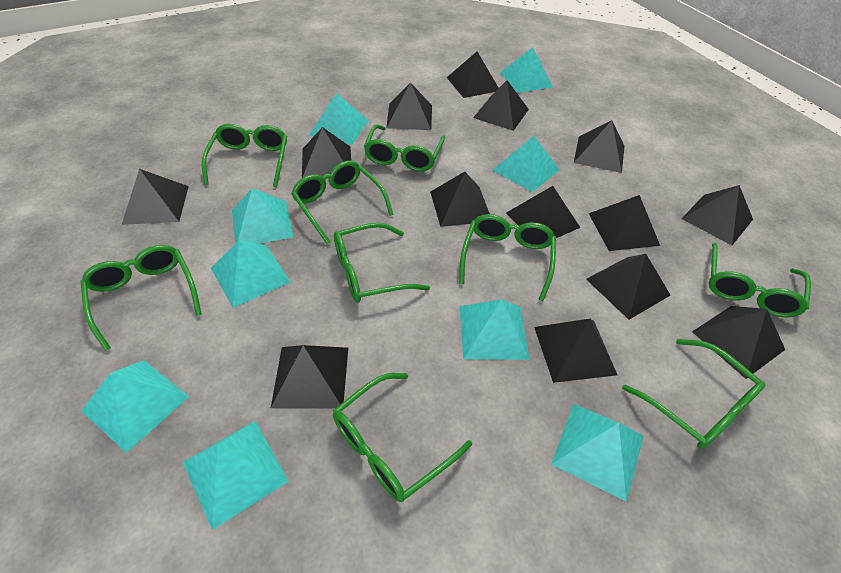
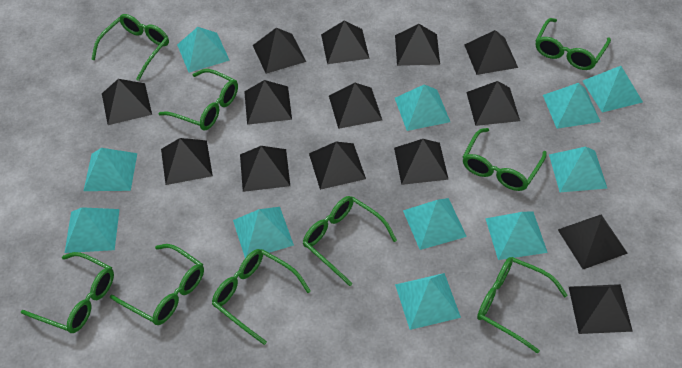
turquoise pyramid: [81,360,189,453] [183,421,289,530] [211,240,290,308] [232,188,293,244] [309,93,369,145] [460,299,530,360] [493,136,559,192] [500,47,553,93] [551,404,644,502] = 9 -> [65,207,120,253] [84,148,137,191] [177,27,230,73] [233,207,294,258] [395,85,450,131] [395,273,461,330] [403,198,467,250] [485,211,548,260] [543,83,601,129] [549,147,607,192] [583,66,643,112] = 11

